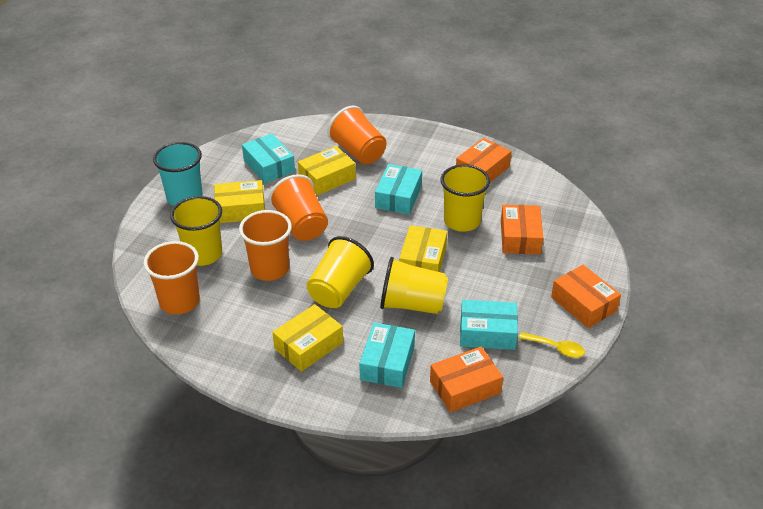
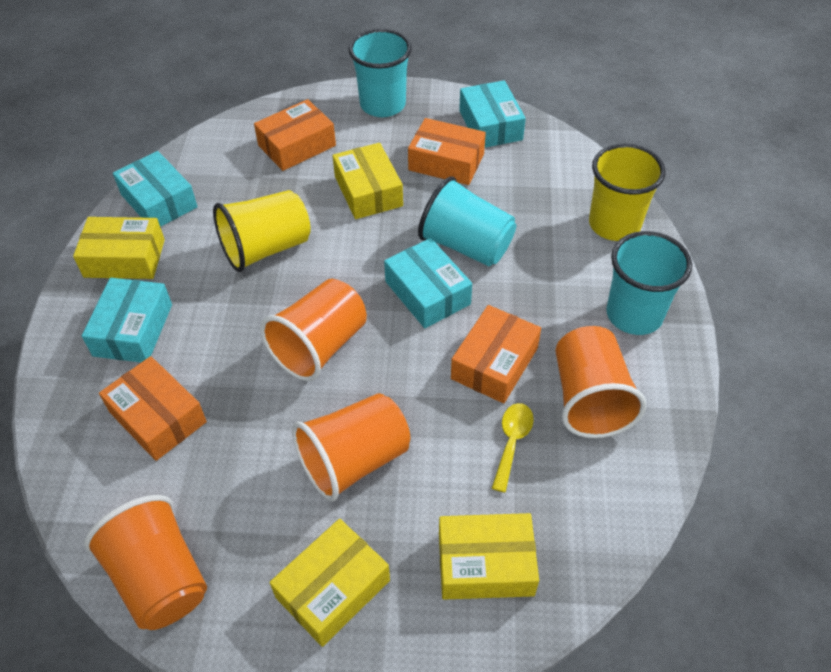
turquoise cup: [153,142,203,206] = 1 -> [349,29,412,117] [418,177,516,266] [606,231,692,335] = 3
yellow cup: [170,196,222,266] [306,236,374,308] [380,257,448,314] [441,164,490,232] = 4 -> [213,190,311,272] [589,144,666,241] = 2

